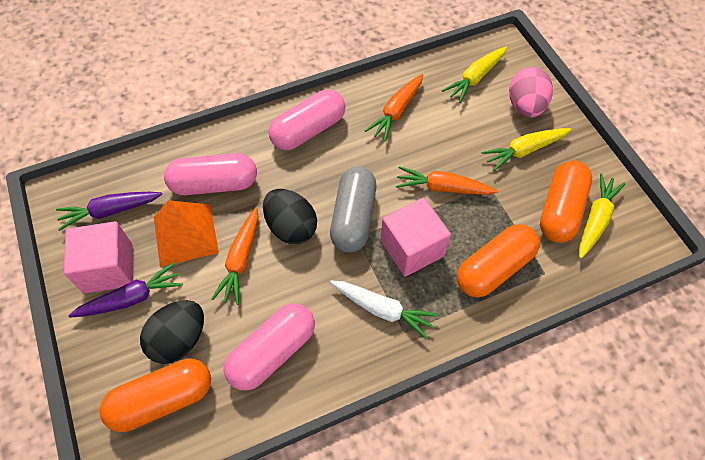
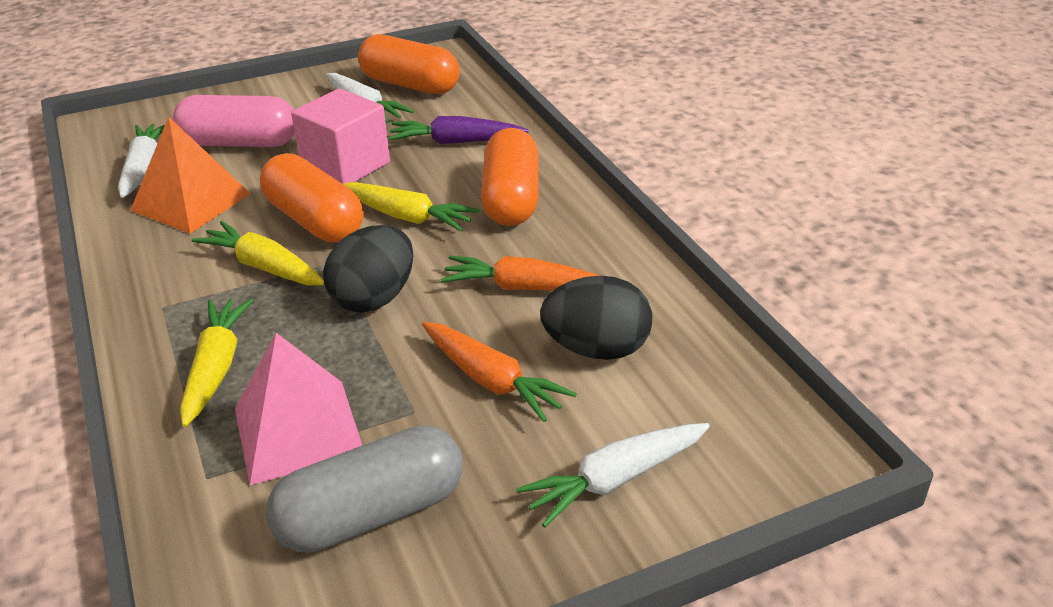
orange carrot: [212,207,259,305] [365,74,423,142] [396,166,498,195] = 3 -> [422,322,577,422] [440,256,600,291] = 2
pink capsule: [164,153,257,195] [224,303,315,391] [268,89,346,150] = 3 -> [173,95,295,147] = 1
pink cube: [64,221,133,294] [381,198,451,277] = 2 -> [291,88,390,184] = 1
pink egg: [509,67,553,117] = 1 -> none = 0
pink pyramid: none = 0 -> [235,333,362,485] = 1
purple carrot: [56,192,162,231] [68,262,183,318] = 2 -> [388,116,528,144] = 1
white carrot: [330,281,438,339] = 1 -> [118,124,165,198] [326,73,414,123] [516,423,710,528] = 3

